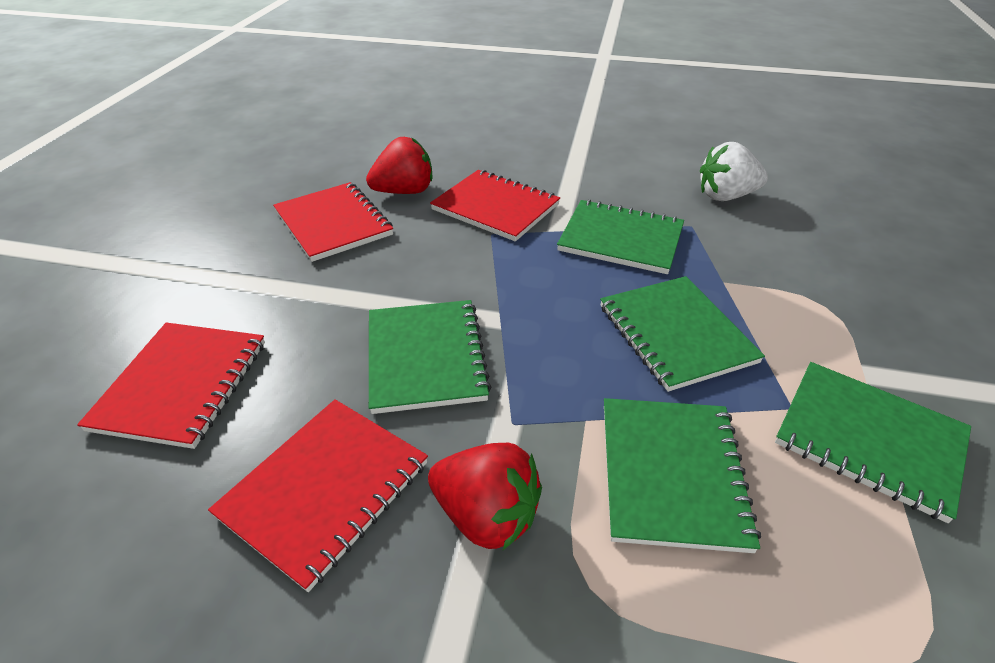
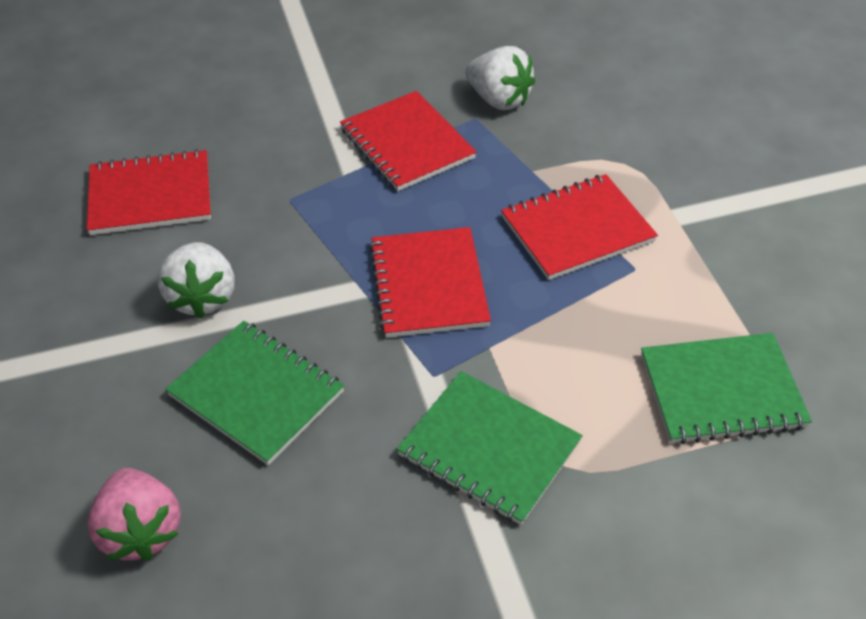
green notebook: [369,300,491,414] [557,199,684,274] [600,276,765,392] [604,398,761,553] [775,362,971,523] = 5 -> [165,321,344,465] [397,371,582,525] [641,333,812,444] = 3
pink strawberry: none = 0 -> [87,468,181,561] = 1
red strawberry: [366,137,433,194] [428,443,542,550] = 2 -> none = 0
white strawberry: [700,142,768,201] = 1 -> [158,242,234,318] [465,46,535,110] = 2

